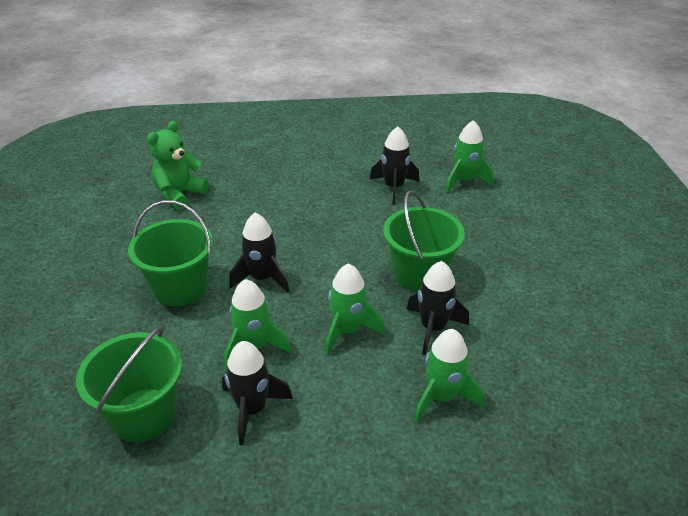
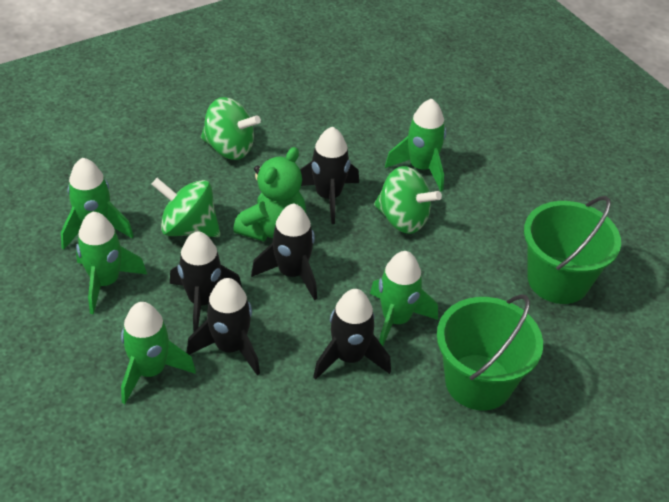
black rocket: [222,341,293,445] [229,213,289,293] [369,127,419,205] [407,261,469,355] = 4 -> [170,231,242,332] [187,278,260,375] [251,203,317,300] [300,127,359,224] [313,289,391,380] = 5
green bucket: [76,326,182,442] [128,200,213,306] [383,190,465,292] = 3 -> [437,294,543,411] [524,196,621,304] = 2
green rocket: [224,279,292,370] [325,263,385,355] [414,329,484,422] [445,120,493,192] = 4 -> [61,158,134,250] [76,212,147,314] [121,302,196,404] [370,251,438,346] [385,98,446,191] = 5
green spinning top: none = 0 -> [151,178,220,237] [201,97,261,160] [374,166,442,234] = 3

